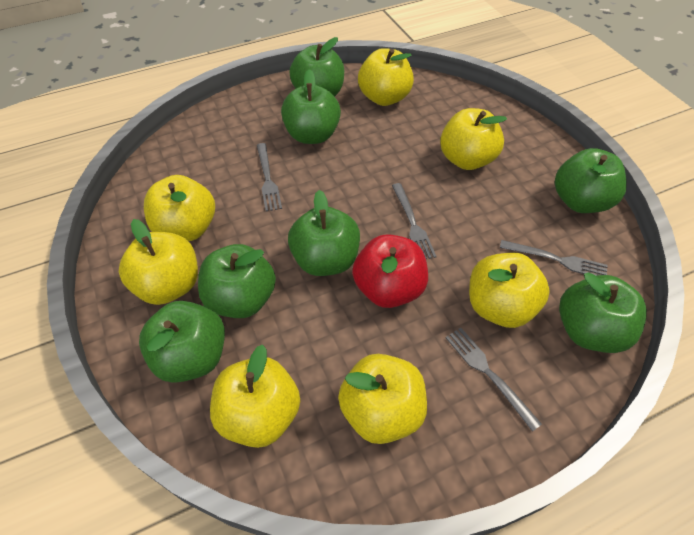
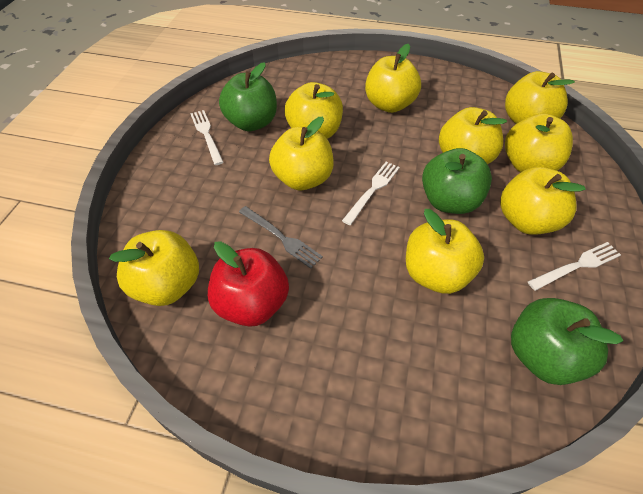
green apple: [139,301,225,383] [198,244,276,318] [281,69,341,144] [288,190,360,276] [290,37,344,97] [555,148,627,213] [559,272,647,353] = 7 -> [219,62,277,131] [422,148,492,214] [511,298,623,385] = 3
grey fork: [257,143,282,211] [392,183,437,259] [445,328,542,432] [500,240,608,276] = 4 -> [239,206,323,269] = 1
white fork: none = 0 -> [190,110,224,165] [342,162,400,225] [528,242,621,291] = 3
yellow apple: [119,219,198,305] [144,175,215,241] [210,345,300,448] [338,354,427,444] [358,48,414,106] [440,108,507,170] [469,253,550,328] = 7 -> [109,230,199,306] [269,117,334,190] [285,82,343,139] [365,44,421,113] [406,209,484,294] [439,107,507,164] [500,167,586,235] [505,71,575,124] [505,113,573,173] = 9

